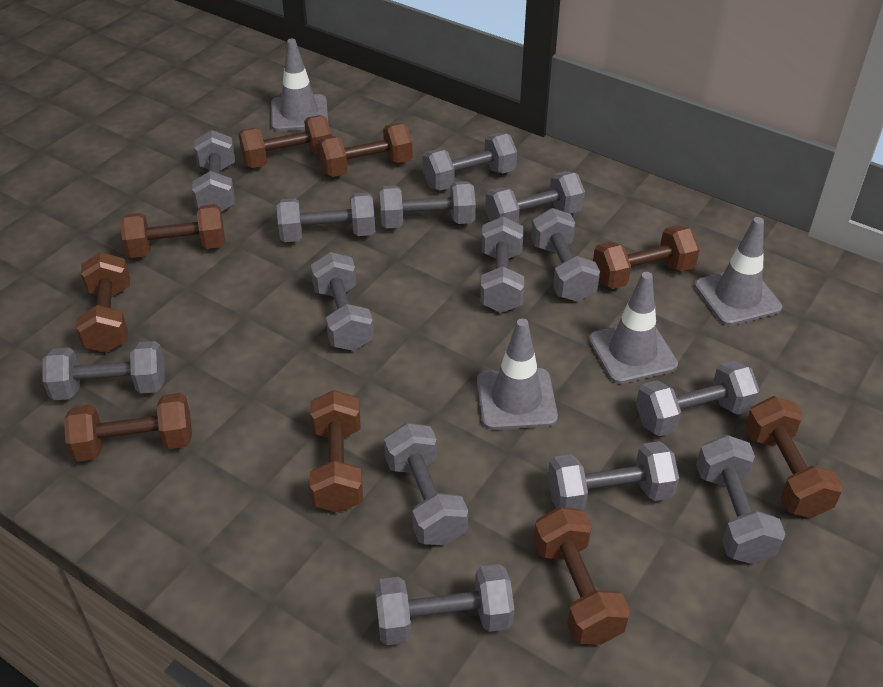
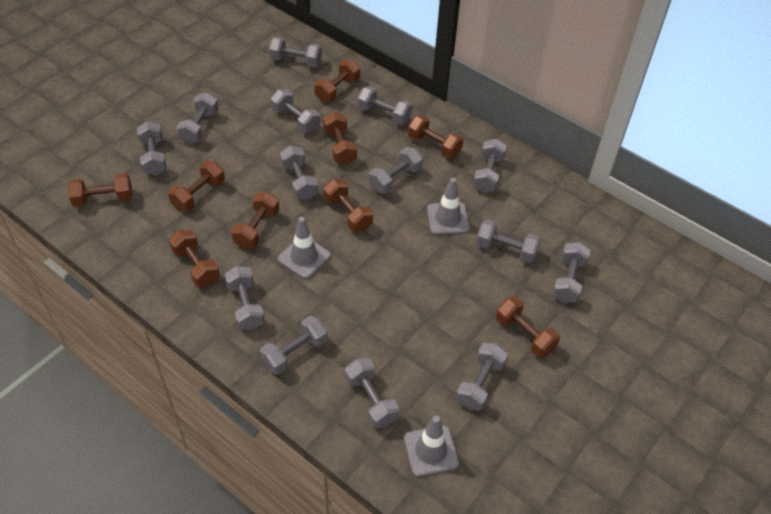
grey traffic cone: [271,39,328,131] [477,318,558,430] [589,272,678,384] [694,217,782,326] = 4 -> [278,217,331,279] [404,416,459,477] [427,178,469,235] = 3

